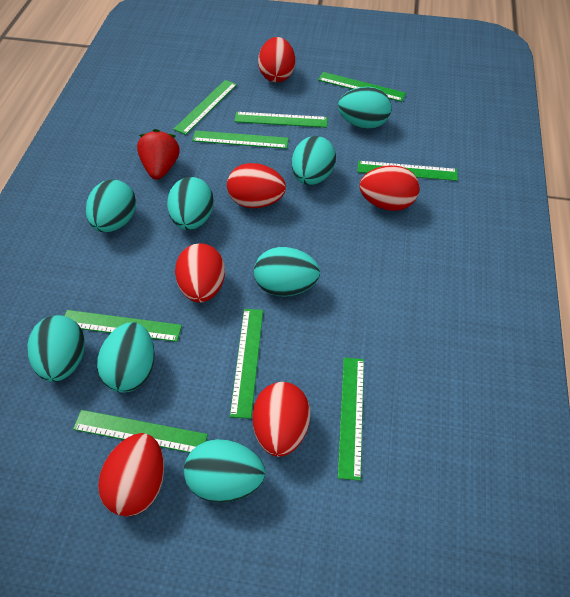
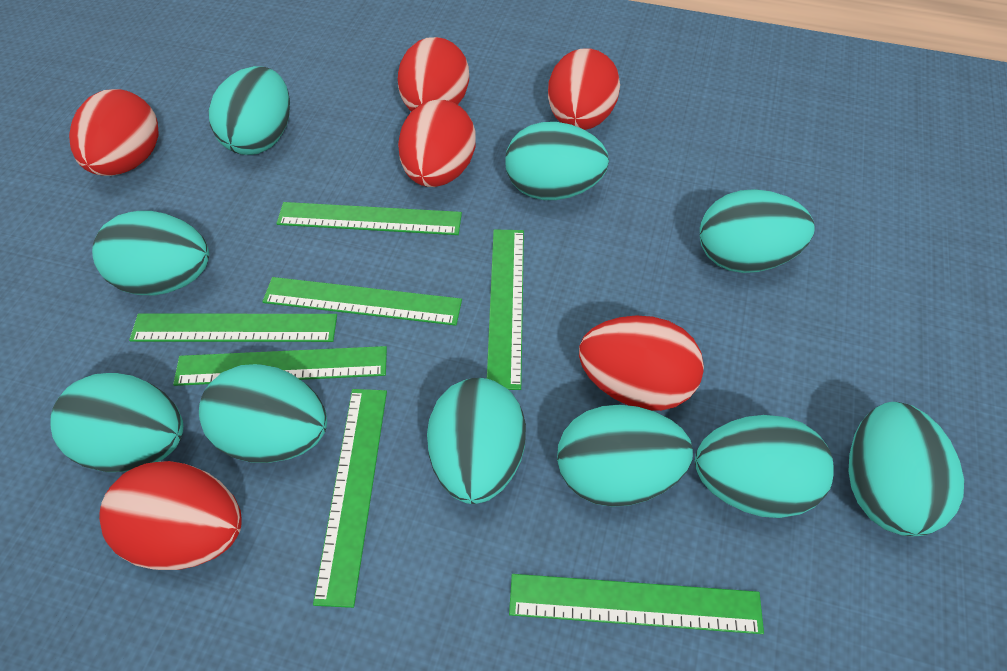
green ruler: [65,310,182,342] [73,410,208,453] [173,80,237,135] [192,130,289,149] [230,309,263,419] [234,112,328,128] [318,72,406,102] [338,357,364,481] [357,161,458,181] = 9 -> [129,313,337,342] [173,346,387,386] [262,277,462,326] [276,202,462,235] [313,389,387,608] [487,229,524,390] [509,574,764,634] = 7
red strawberry: [137,129,180,180] = 1 -> none = 0
turquoise egg: [27,315,85,382] [86,179,136,232] [97,322,154,393] [167,177,214,230] [184,439,265,503] [254,247,320,297] [292,136,336,185] [338,87,391,129] = 8 -> [50,373,183,472] [92,211,209,295] [199,364,327,463] [209,66,290,155] [427,378,526,504] [505,122,609,200] [557,405,693,507] [695,415,834,518] [700,189,814,273] [848,402,964,536] = 10

